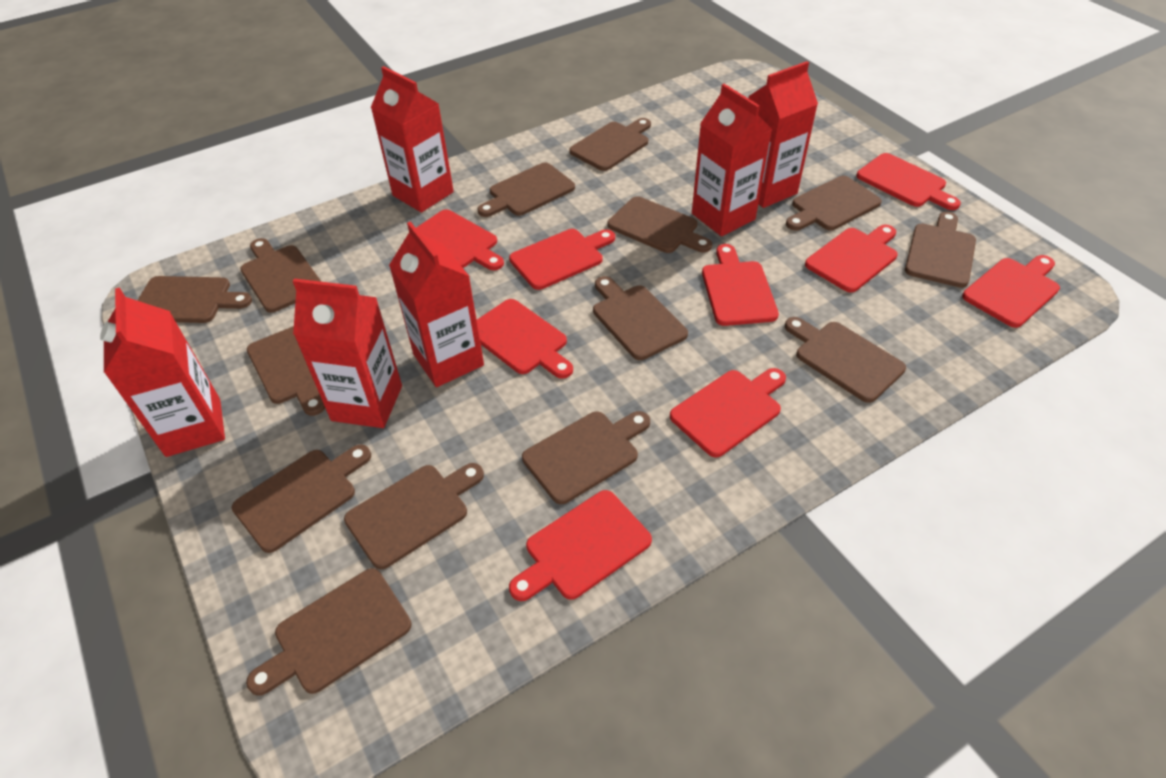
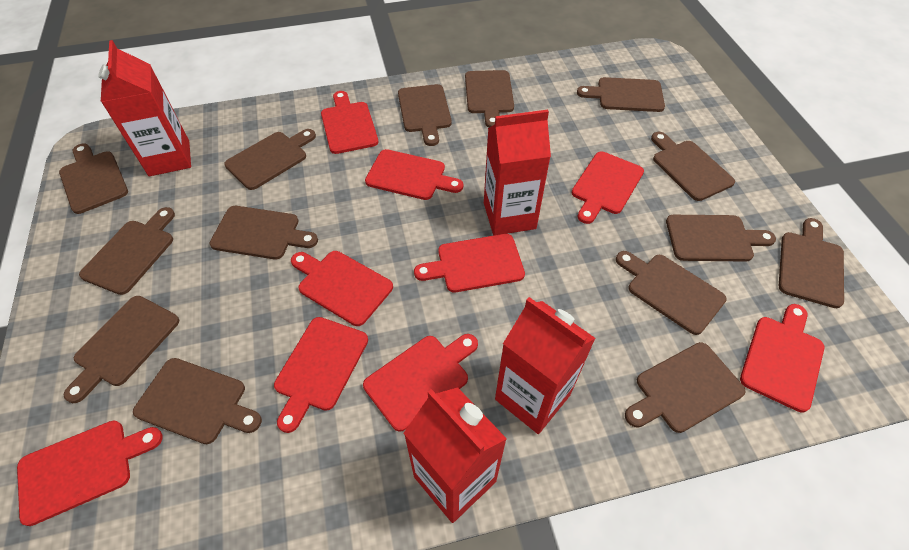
red carton: [100,288,225,457] [293,278,402,428] [371,66,454,213] [389,221,484,387] [692,84,772,236] [748,61,818,208] = 6 -> [98,40,191,176] [404,387,507,523] [484,110,551,235] [495,297,596,434] = 4

